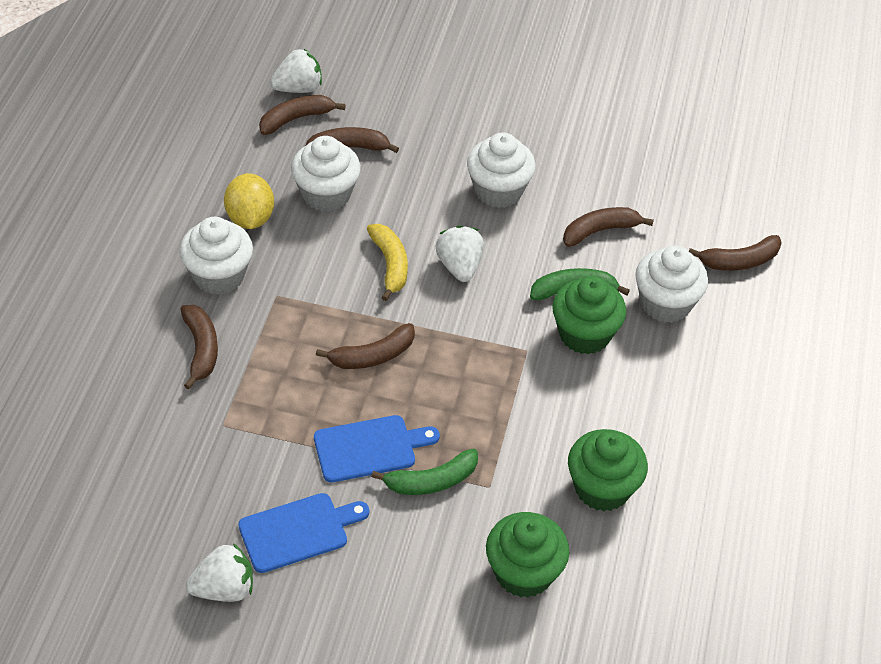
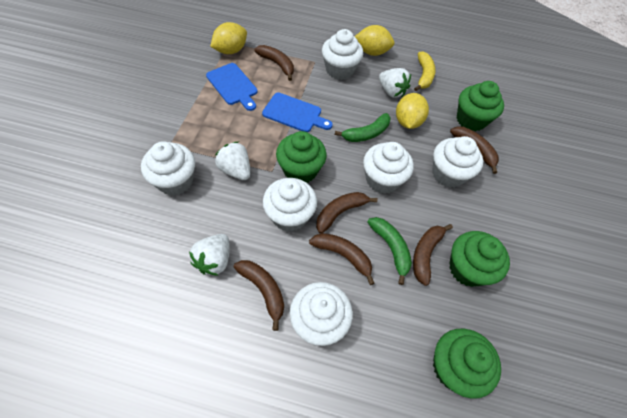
green cupcake: [486,512,569,598] [552,276,626,354] [568,429,648,511] = 3 -> [276,131,327,183] [433,329,501,399] [449,231,510,287] [457,81,504,131] = 4
white cupcake: [180,217,253,295] [291,136,361,212] [467,132,536,208] [635,245,708,323] = 4 -> [141,141,195,195] [263,178,317,232] [290,282,353,346] [322,29,363,80] [363,142,414,194] [432,136,483,188] = 6
yellow lemon: [224,173,274,229] = 1 -> [210,22,247,54] [354,25,394,56] [396,93,429,129] = 3

